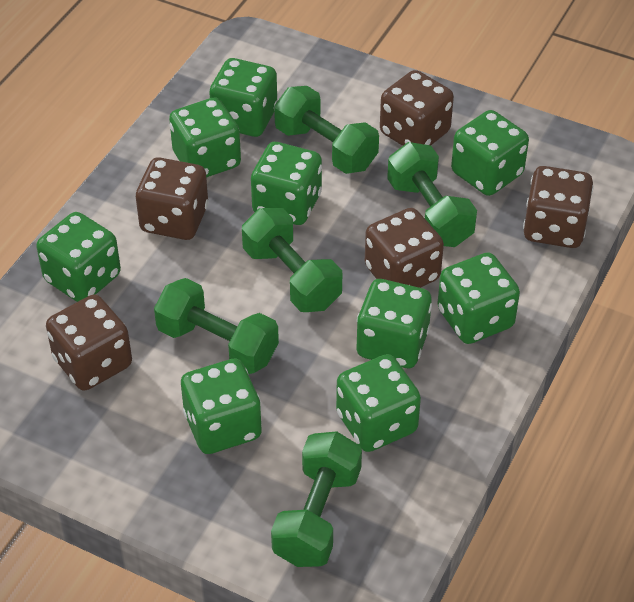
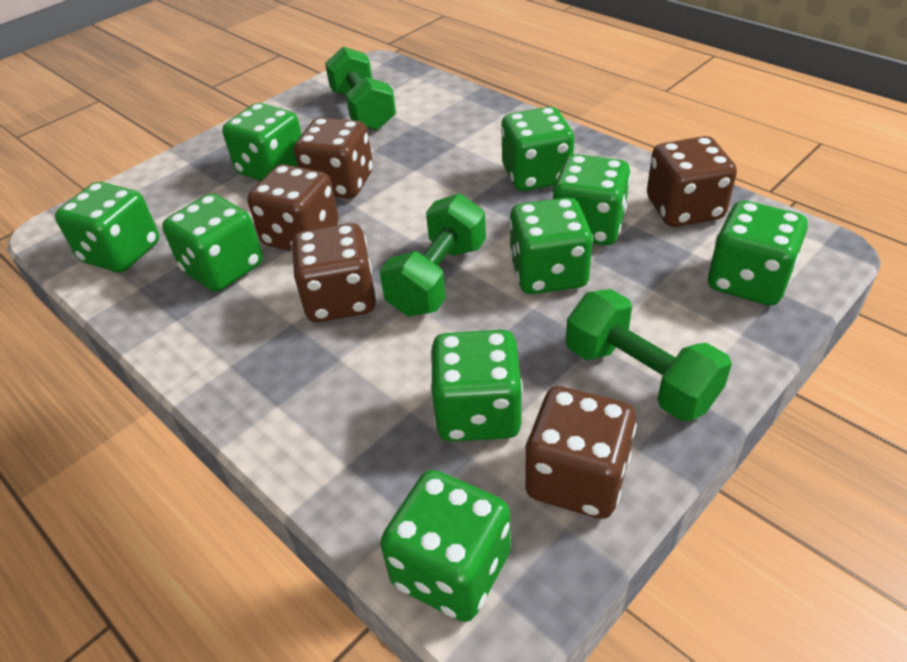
green dumbbell: [154,278,279,374] [242,208,342,312] [271,431,362,567] [274,86,379,174] [387,142,477,247] = 5 -> [325,47,396,130] [379,194,486,317] [566,289,732,421] = 3

